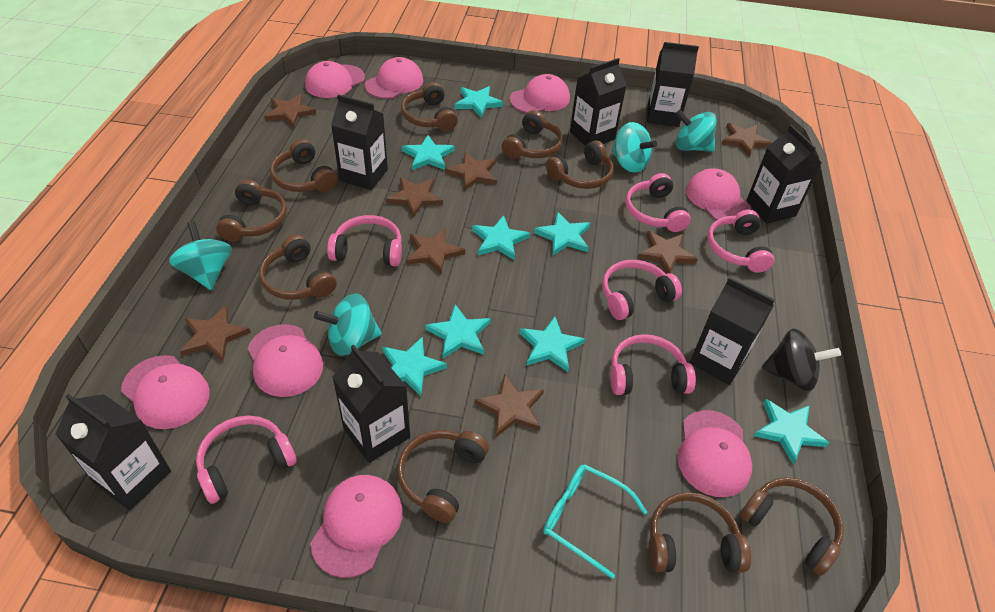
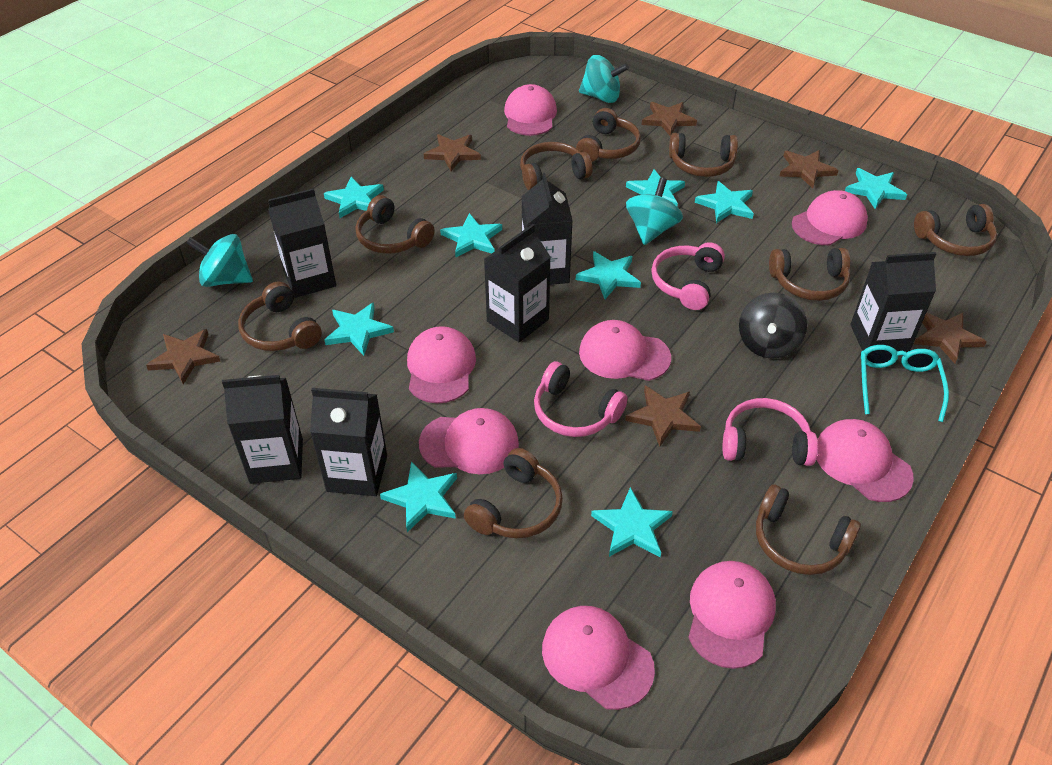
black carton: [55,394,171,511] [331,94,388,190] [332,345,410,463] [570,58,627,146] [647,42,699,127] [690,277,775,385] [746,125,822,224] = 7 -> [222,375,303,484] [268,188,336,298] [310,388,387,496] [484,224,551,342] [521,173,573,285] [850,252,936,352] = 6
brown star: [180,306,251,362] [264,94,316,128] [386,178,443,218] [406,228,465,274] [445,152,497,190] [474,374,544,437] [637,231,698,274] [721,123,772,157] = 8 -> [146,329,220,385] [424,134,481,171] [625,385,701,447] [642,102,697,136] [779,150,839,189] [914,312,987,364] = 6
pink headphones: [196,416,297,504] [327,215,402,266] [602,260,682,320] [610,334,696,395] [625,173,691,232] [707,210,774,273] = 6 -> [534,361,627,437] [651,242,725,310] [723,398,818,466] = 3
turquoise spinning top: [169,221,232,290] [314,293,382,356] [612,122,657,173] [675,110,717,152] = 4 -> [186,234,253,287] [579,55,629,103] [626,178,683,245] = 3
turquoise star: [382,337,447,396] [402,135,455,170] [425,304,491,359] [455,86,503,118] [472,215,530,260] [519,317,585,372] [534,212,590,255] [754,399,829,464] = 8 -> [324,177,384,218] [325,302,394,356] [380,462,457,532] [440,213,502,257] [576,251,641,299] [591,487,673,557] [626,169,685,206] [695,181,754,223] [845,168,907,209] = 9

